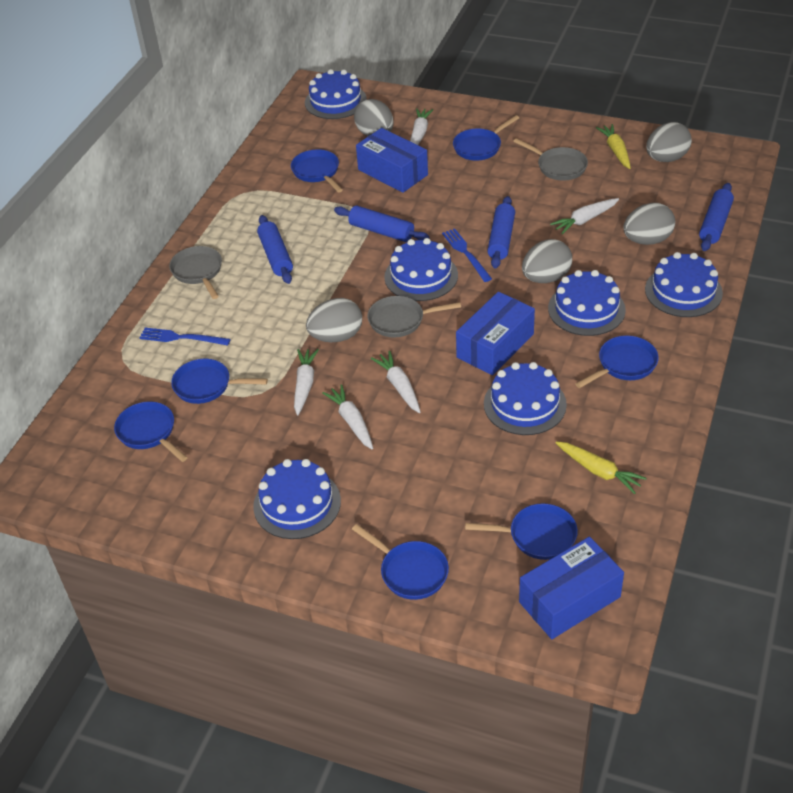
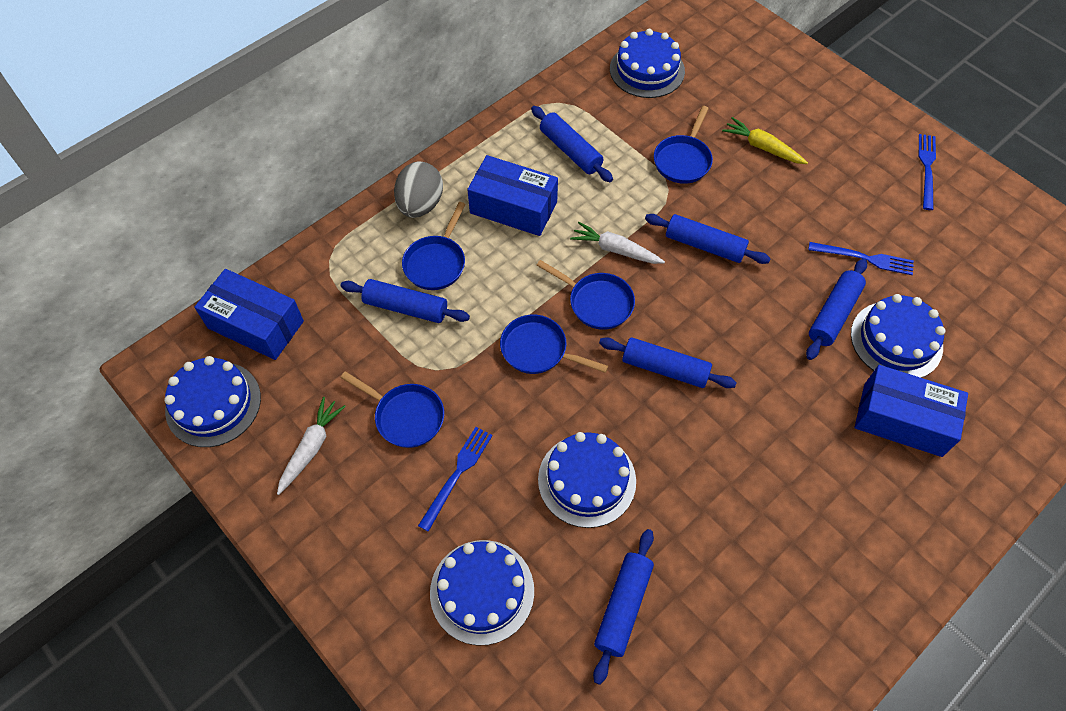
blue cake: [253,459,341,539] [305,69,367,119] [384,238,458,301] [484,362,567,435] [548,270,626,336] [645,252,723,317] = 6 -> [164,356,261,447] [430,540,534,645] [538,432,636,528] [610,29,685,98] [851,294,945,378] = 5
blue fork: [140,328,230,346] [442,229,492,282] = 2 -> [418,427,493,532] [808,242,914,275] [919,134,936,210] = 3
blue pan: [114,402,188,462] [171,359,268,404] [291,149,343,193] [352,524,449,600] [453,115,519,161] [465,503,578,560] [575,336,659,388] = 7 -> [341,371,444,448] [402,202,466,290] [500,315,608,374] [537,260,635,330] [654,106,713,184] = 5
blue rolling pin: [257,215,293,284] [334,206,430,242] [487,196,515,268] [699,183,734,251] = 4 -> [340,279,470,323] [531,106,613,182] [593,529,654,685] [599,337,737,388] [645,214,771,264] [806,259,867,360] = 6
grey egg: [306,298,362,342] [354,99,394,136] [522,239,572,283] [623,203,675,245] [646,122,692,162] = 5 -> [394,161,443,218] = 1
grey pan: [169,246,222,299] [367,296,461,337] [513,138,588,181] = 3 -> none = 0
white carrot: [294,349,319,415] [322,384,373,450] [371,351,421,413] [410,108,433,145] [550,198,619,234] = 5 -> [277,397,346,495] [570,222,665,264] = 2
yellow carrot: [555,441,647,494] [596,124,631,169] = 2 -> [722,117,808,164] = 1

